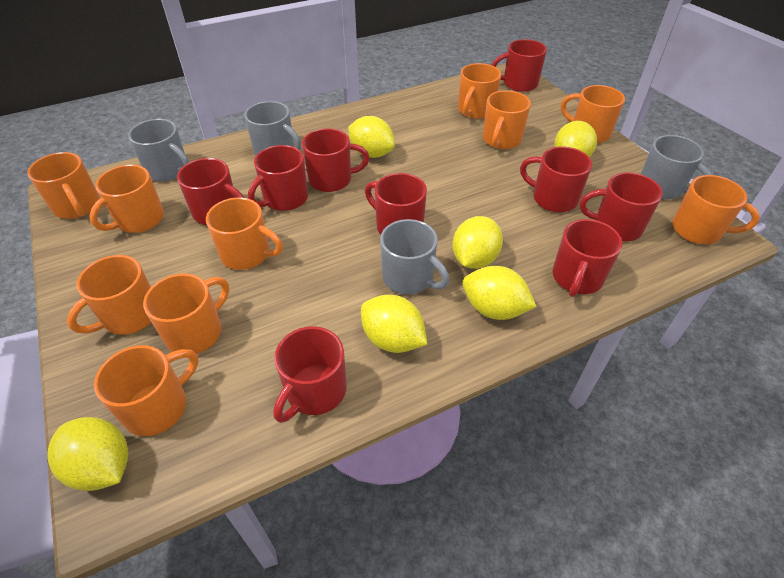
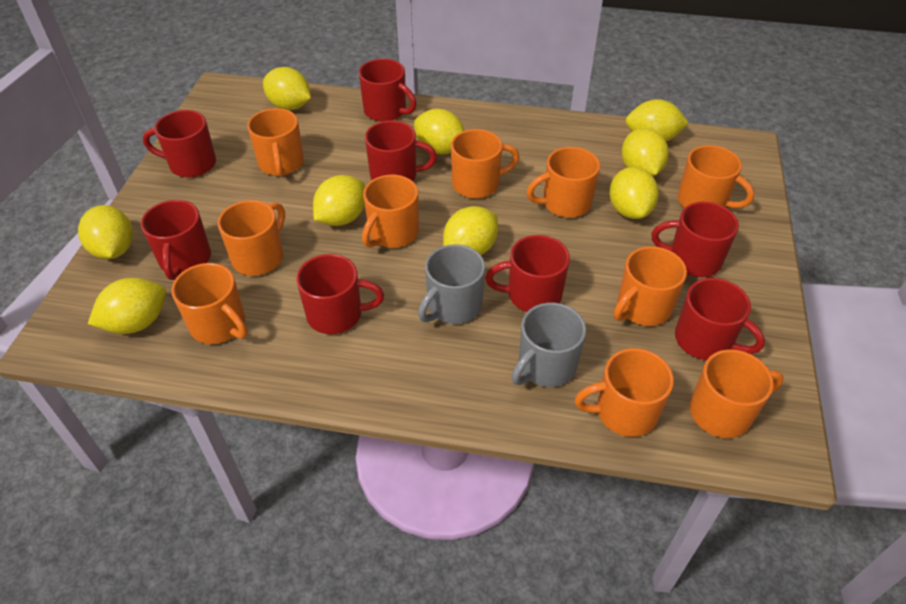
grey mug: [128,119,189,181] [244,101,301,155] [380,219,449,294] [641,135,711,199] = 4 -> [418,244,485,324] [512,303,586,387] = 2
red mug: [177,158,245,225] [248,145,308,211] [273,326,347,423] [302,128,370,192] [365,173,427,235] [492,39,547,92] [520,147,592,212] [552,219,623,297] [580,172,663,242] = 9 -> [141,200,211,280] [143,110,216,178] [296,254,384,334] [359,59,417,122] [365,121,437,181] [485,235,570,312] [652,202,739,277] [675,278,765,360] = 8
yellow lemon: [47,417,128,491] [348,116,395,158] [361,295,427,353] [452,216,503,269] [463,266,537,320] [554,121,597,158] = 6 -> [78,205,133,259] [88,278,166,334] [263,67,311,110] [313,175,365,226] [414,109,464,154] [443,206,498,255] [609,167,659,219] [622,128,669,176] [626,99,689,141] = 9

